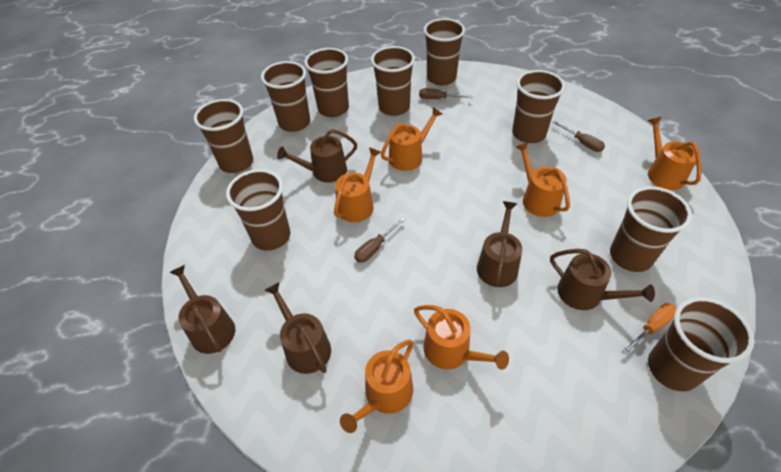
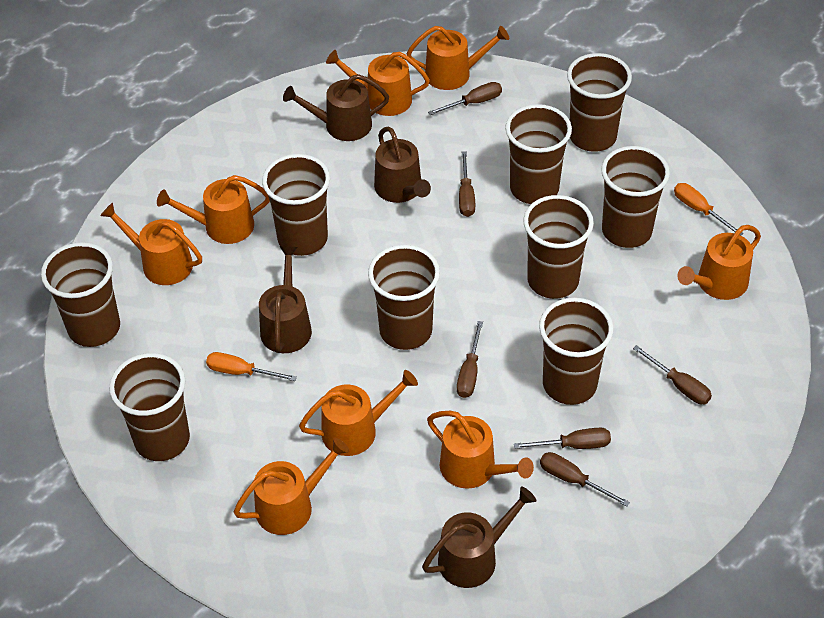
brown screwdriver: [354,217,405,263] [419,88,473,99] [552,120,605,152] = 3 -> [428,82,502,115] [457,321,483,398] [459,151,475,217] [514,428,611,449] [540,452,630,507] [633,345,712,404] = 6
brown watering can: [169,265,235,354] [265,282,331,374] [277,129,357,183] [477,201,522,287] [550,249,655,310] = 5 -> [259,246,312,353] [283,74,389,141] [374,126,431,203] [422,487,536,588] = 4
orange screwdriver: [622,303,676,355] = 1 -> [206,352,297,381] [674,183,743,235] = 2
orange watering can: [334,148,381,222] [340,340,414,433] [381,107,442,171] [414,305,509,370] [516,142,570,217] [647,116,701,190] = 6 -> [100,203,202,285] [157,175,270,244] [234,438,349,535] [299,370,418,456] [326,50,430,116] [407,26,509,90] [427,411,534,489] [677,225,761,300] = 8

